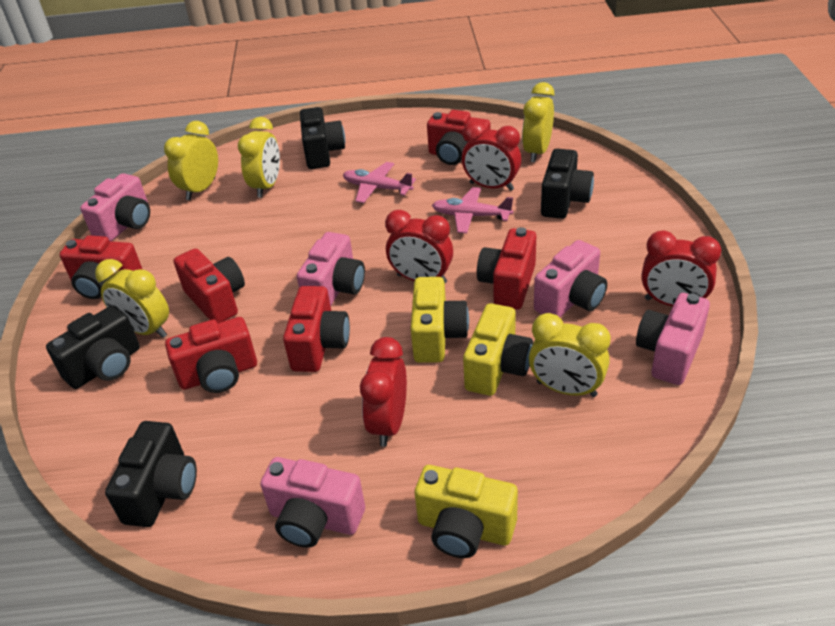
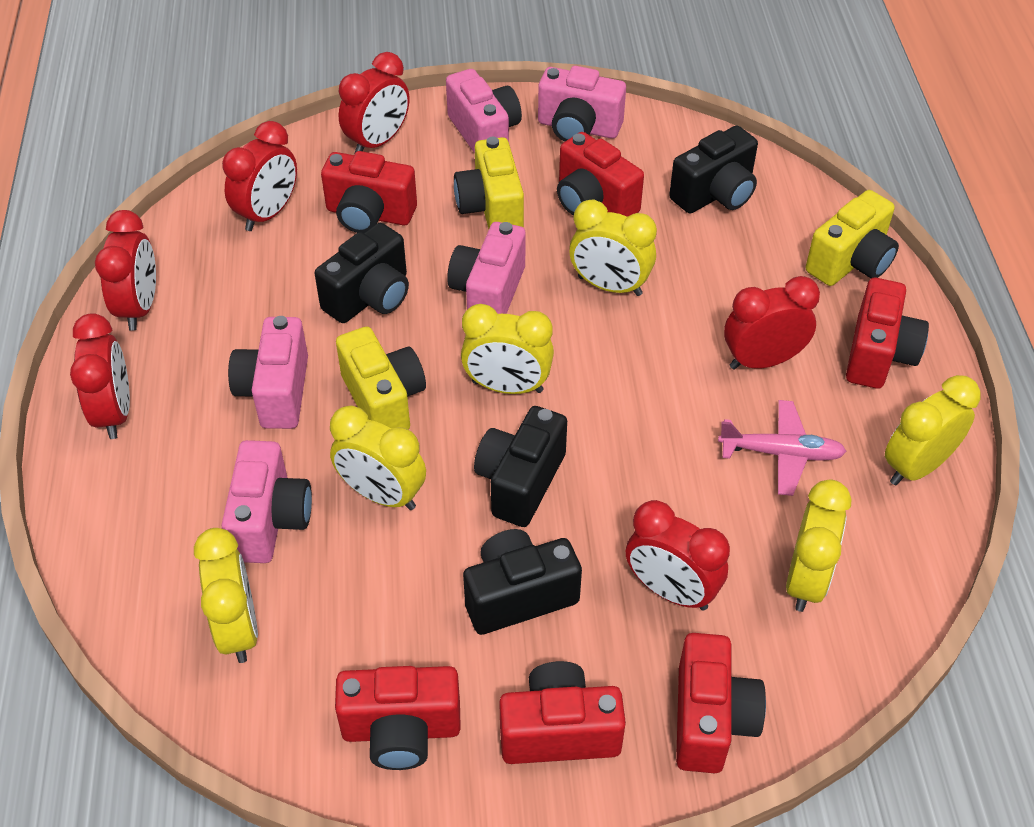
pink plane: [343,162,416,203] [432,187,513,234] = 2 -> [718,400,847,496] = 1
red clock: [360,337,407,447] [385,210,453,283] [462,121,521,191] [642,230,721,306] = 4 -> [70,313,130,439] [95,210,156,331] [222,121,297,231] [339,52,409,153] [626,500,730,611] [724,276,820,370] = 6
yellow clock: [95,259,169,338] [164,121,218,200] [238,117,280,198] [522,82,554,162] [529,313,611,397] = 5 -> [194,528,258,663] [330,405,426,510] [461,304,554,394] [569,199,657,296] [786,479,852,612] [885,375,980,486] = 6

